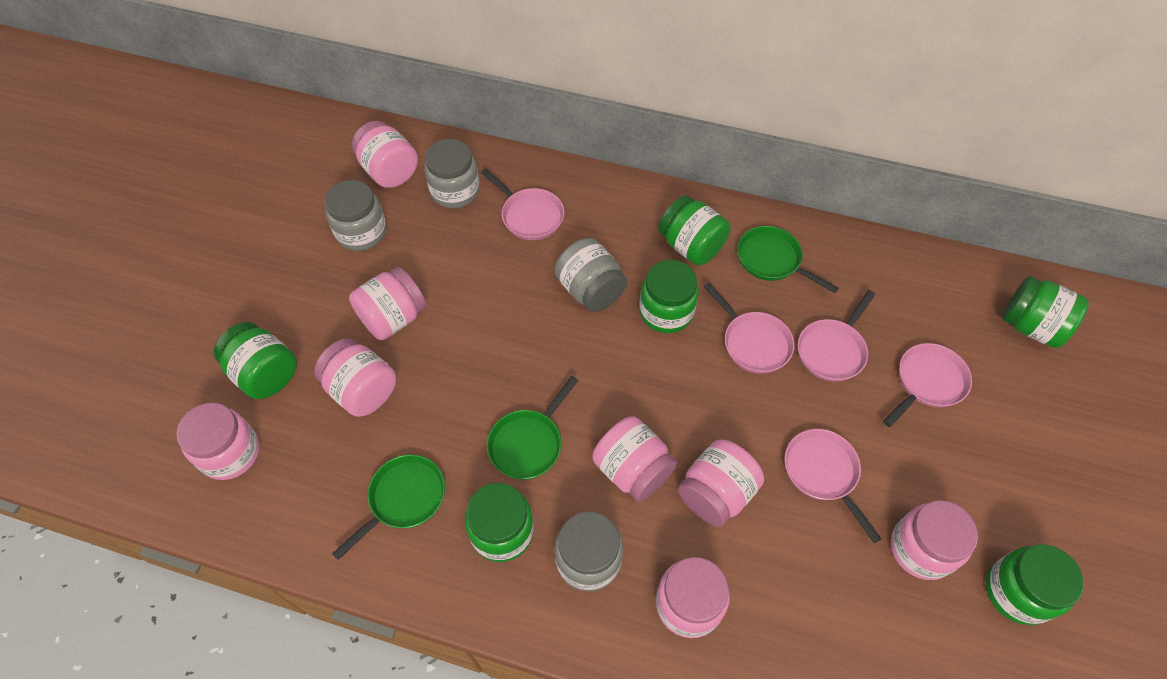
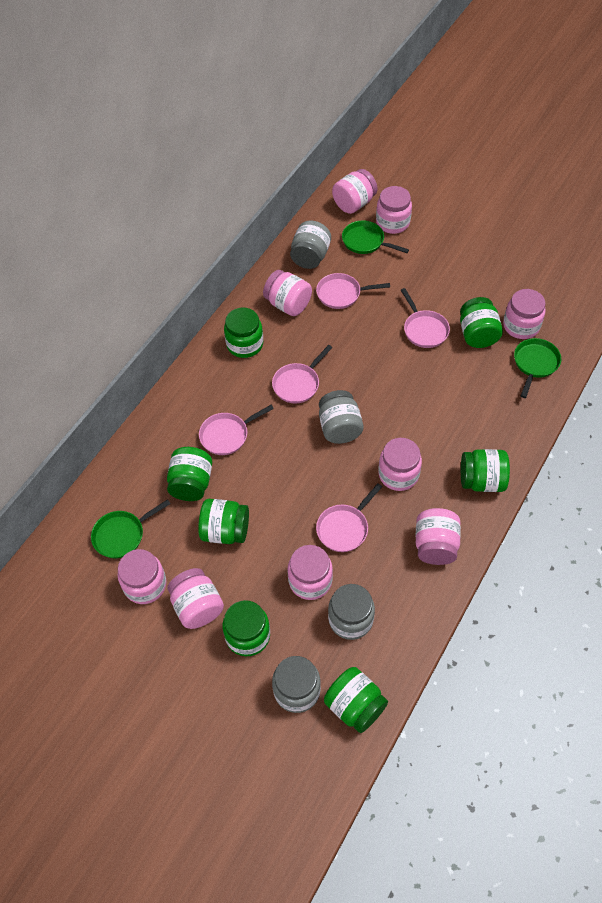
green jar: [214,322,297,399] [465,483,534,562] [639,260,699,333] [658,195,731,265] [986,545,1084,625] [1002,276,1089,348] = 6 -> [167,447,212,501] [198,499,249,544] [222,600,270,656] [224,307,263,358] [324,667,388,733] [460,297,503,348] [461,449,510,492] = 7
pink jar: [177,403,260,480] [314,338,396,417] [349,267,427,340] [352,121,418,188] [593,416,677,502] [656,557,730,638] [678,440,764,527] [891,500,978,580] = 8 -> [118,549,166,604] [167,568,224,629] [263,270,312,316] [288,545,333,600] [332,169,378,214] [376,186,412,234] [378,438,422,491] [416,508,461,565] [503,289,546,339] = 9

